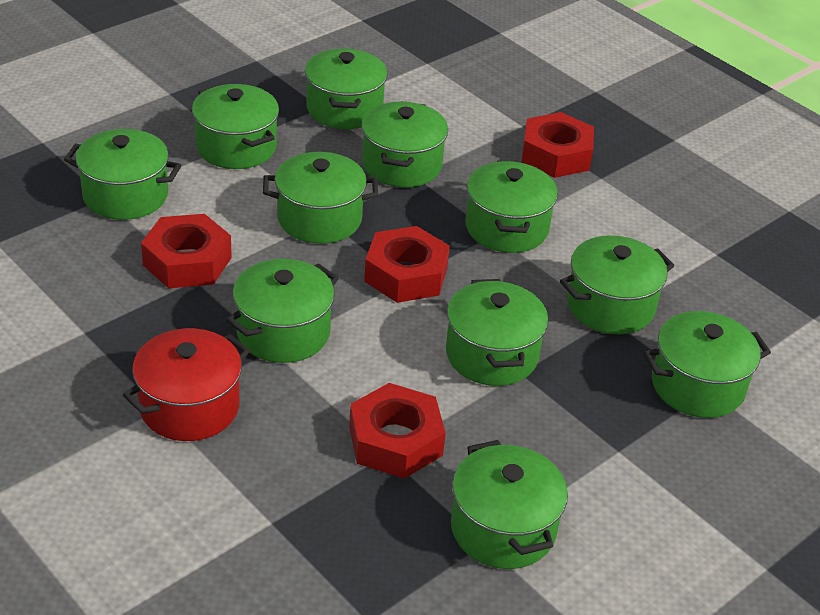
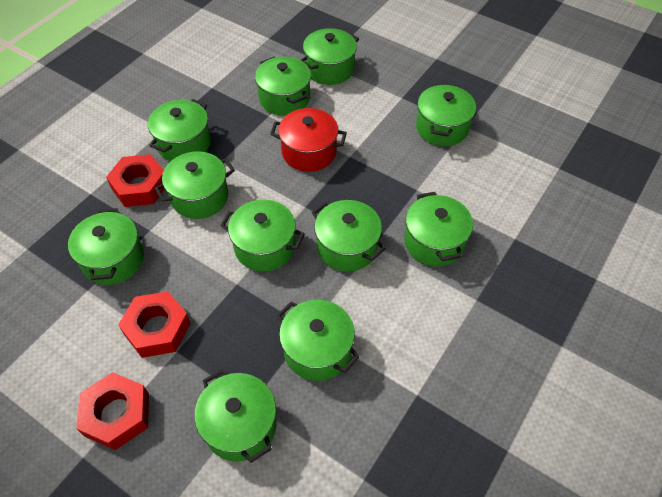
red nut: [141,214,232,288] [349,383,446,479] [364,226,450,303] [522,112,594,178] = 4 -> [76,372,149,450] [106,154,164,207] [118,291,191,358] = 3

